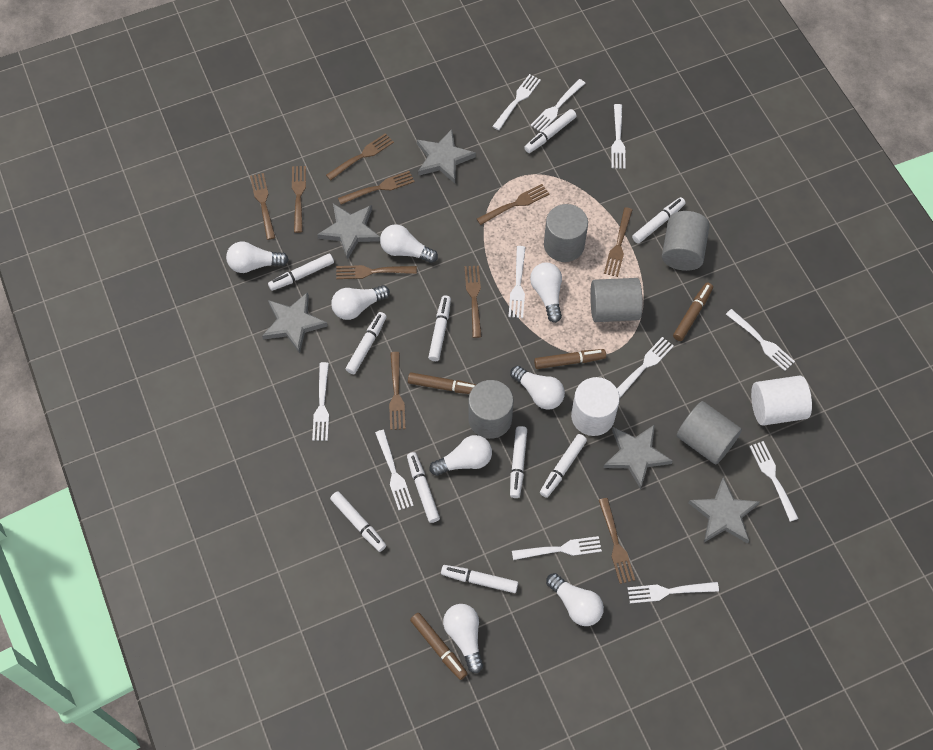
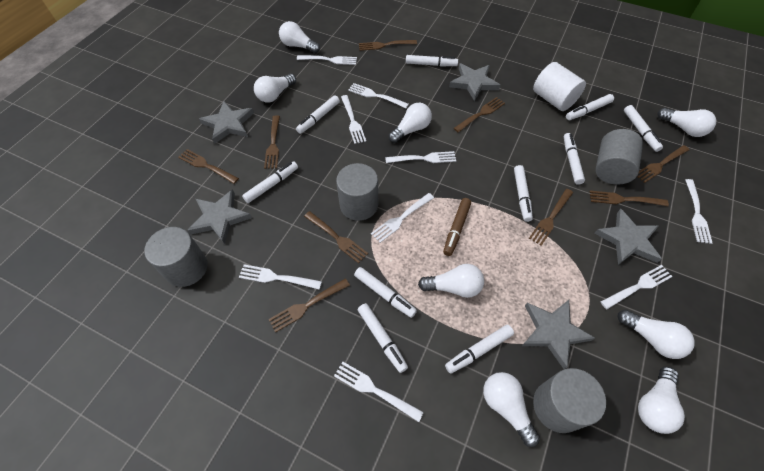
brown fork: [250,173,276,240] [292,166,306,233] [326,133,394,181] [336,265,417,279] [338,171,415,205] [389,352,405,430] [465,266,482,338] [477,184,549,225] [599,498,635,584] [604,207,632,277] = 10 -> [178,149,239,184] [264,115,280,169] [268,278,350,333] [304,211,368,263] [359,40,417,51] [453,97,505,133] [529,189,573,246] [589,191,669,206] [638,145,689,183] = 9
brown marker: [408,372,476,394] [410,613,468,680] [534,349,606,369] [673,282,713,341] = 4 -> [443,198,471,256] = 1
grey cylinder: [468,380,513,439] [544,204,588,262] [590,278,643,322] [662,211,710,271] [677,401,742,464] = 5 -> [144,227,208,287] [336,163,378,221] [533,368,606,433] [595,129,643,185] = 4
white cylinder: [571,377,620,436] [751,376,812,426] = 2 -> [533,62,586,111] = 1
white fork: [312,362,329,441] [375,430,414,510] [492,74,541,130] [508,246,526,318] [512,536,602,560] [530,79,585,132] [611,104,626,169] [617,337,674,398] [628,582,719,603] [726,309,795,371] [749,441,799,522] = 11 -> [239,264,322,290] [297,55,357,65] [334,362,424,422] [341,95,366,144] [348,83,409,108] [371,193,434,243] [385,151,456,163] [601,265,673,309] [685,179,712,244] = 9

